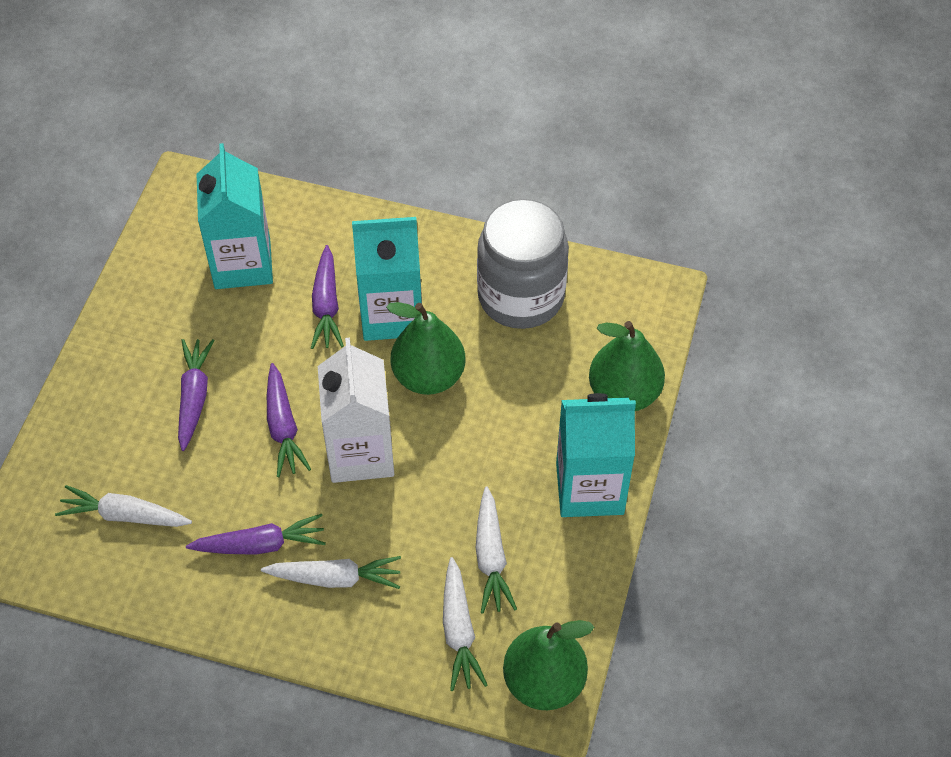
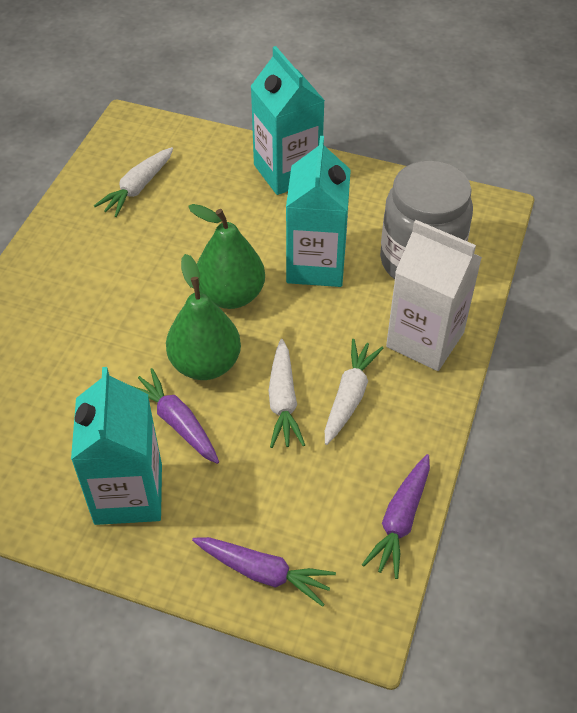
green pear: [386,302,465,395] [503,620,594,710] [589,321,665,411] = 3 -> [166,254,241,380] [188,204,265,309] = 2
purple carrot: [178,339,215,451] [186,514,326,555] [267,363,311,477] [311,245,344,349] = 4 -> [132,368,219,464] [192,537,336,607] [362,454,430,579] = 3
white carrot: [55,485,192,527] [261,556,401,589] [443,557,488,691] [476,486,517,614] = 4 -> [94,147,173,217] [268,339,305,448] [325,339,383,445] = 3

